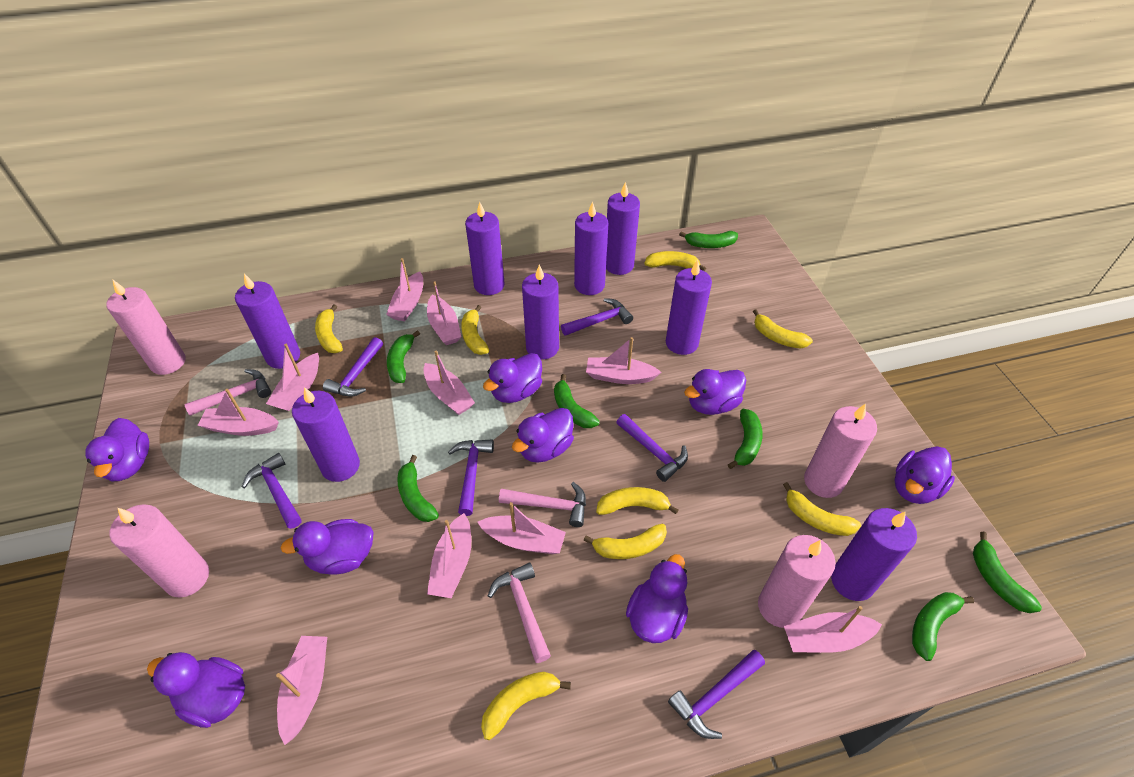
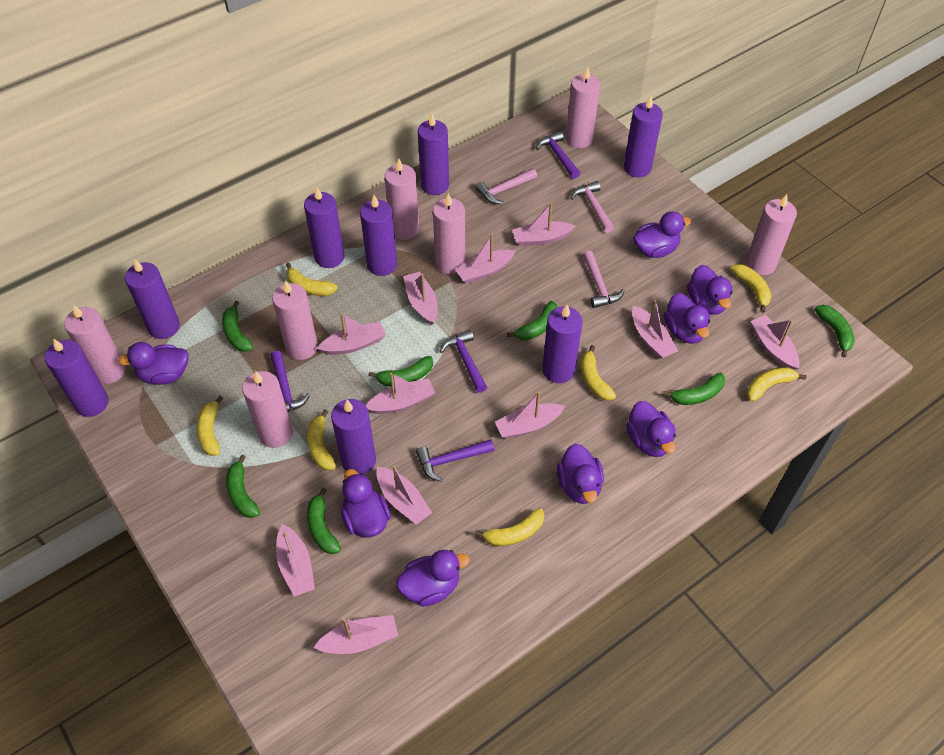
pink boat: [197,389,279,436] [266,344,319,411] [276,636,327,745] [386,258,423,321] [423,351,475,415] [427,281,461,345] [427,513,471,598] [478,502,566,554] [586,337,661,384] [784,606,882,653] = 10 -> [276,524,315,597] [313,615,398,654] [317,313,386,355] [366,373,435,414] [376,465,432,525] [403,272,438,325] [455,234,515,284] [495,391,565,439] [512,202,575,246] [632,300,678,359] [751,315,800,370] = 11
pink candle: [106,279,186,375] [110,504,209,598] [758,535,836,628] [804,404,877,498] = 4 -> [64,305,125,384] [242,371,293,448] [272,280,318,360] [385,158,419,240] [433,193,465,274] [566,66,600,148] [746,194,797,275] = 7
purple hammer: [242,453,301,529] [323,337,383,397] [448,439,494,516] [561,298,633,336] [616,414,688,482] [668,650,765,739] = 6 -> [270,351,310,412] [416,439,495,482] [440,330,487,393] [536,131,580,179] = 4
yellow banana: [315,304,343,353] [461,305,489,355] [481,672,571,740] [584,523,667,559] [596,487,678,515] [644,251,706,271] [753,309,813,349] [783,482,861,536] = 8 -> [196,396,223,456] [286,263,338,296] [307,410,336,471] [475,508,545,546] [581,345,616,401] [730,264,771,313] [747,367,806,402] = 7

